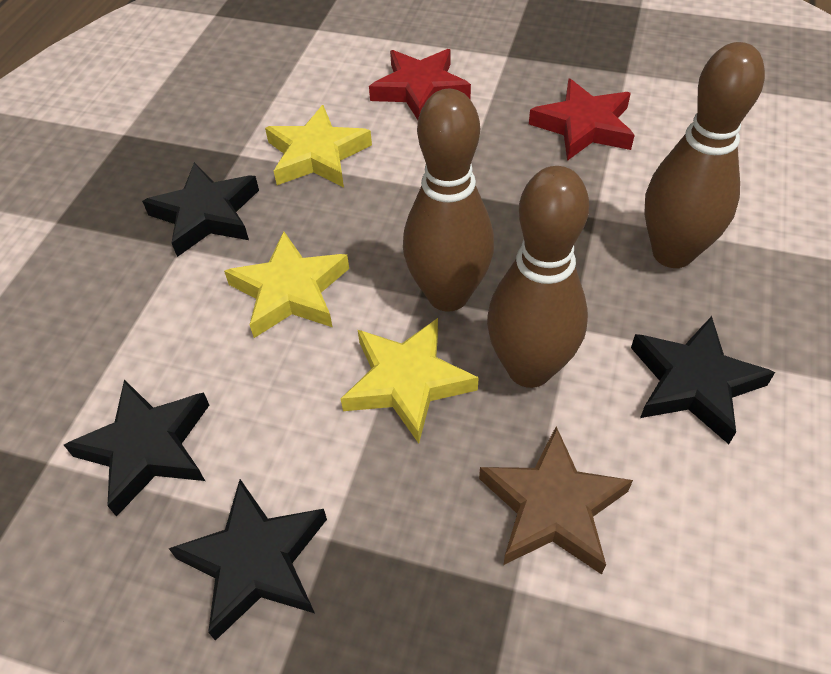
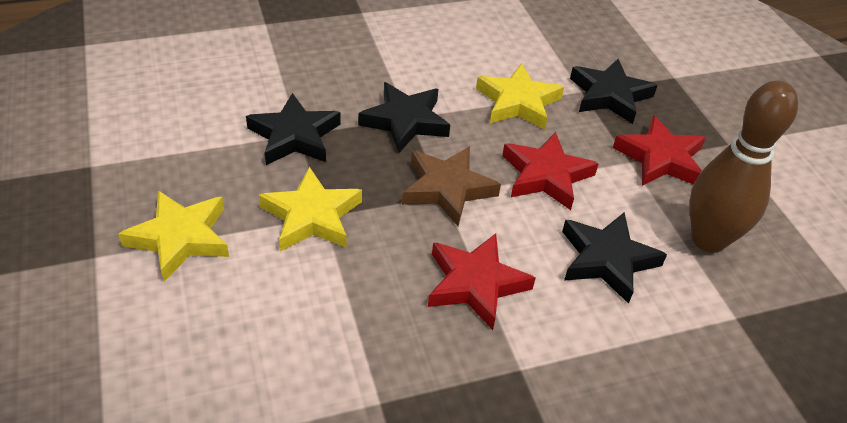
brown bowling pin: [403,89,494,312] [487,166,589,388] [644,42,765,268] = 3 -> [690,80,798,253] = 1
red star: [369,49,471,120] [529,79,635,161] = 2 -> [428,233,536,330] [502,132,599,210] [613,115,706,186] = 3

